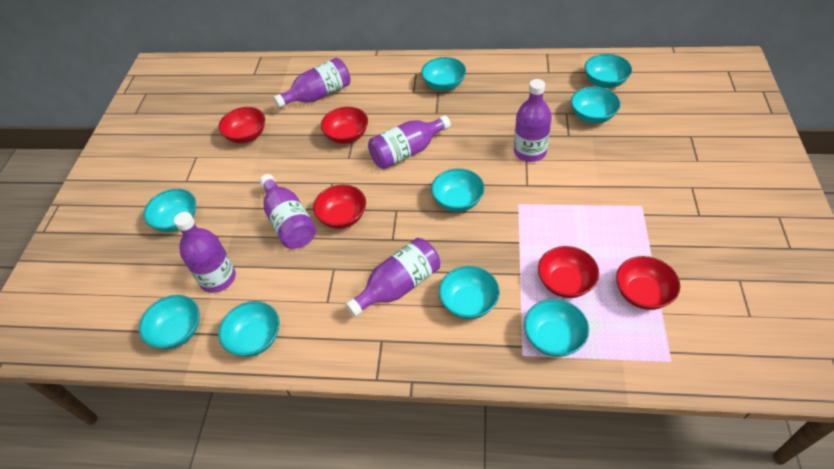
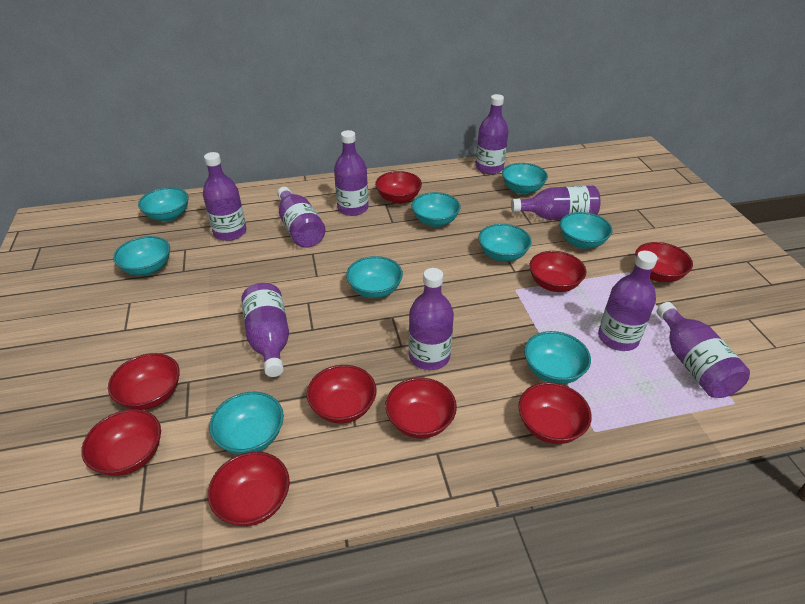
purple bottle: [174,212,236,293] [260,174,316,249] [273,58,351,108] [345,238,440,317] [368,115,451,169] [514,79,552,162] = 6 -> [203,152,246,241] [241,283,289,377] [277,187,326,248] [334,130,369,216] [409,268,454,370] [475,94,509,174] [511,186,601,220] [598,251,657,351] [657,302,750,398] = 9
red bowl: [218,107,265,143] [313,185,366,229] [321,107,368,144] [538,246,599,298] [616,256,680,310] = 5 -> [81,409,161,476] [108,353,180,410] [208,452,290,526] [307,365,377,423] [375,171,422,204] [385,378,457,439] [518,382,592,444] [529,251,586,292] [635,242,693,282] = 9

